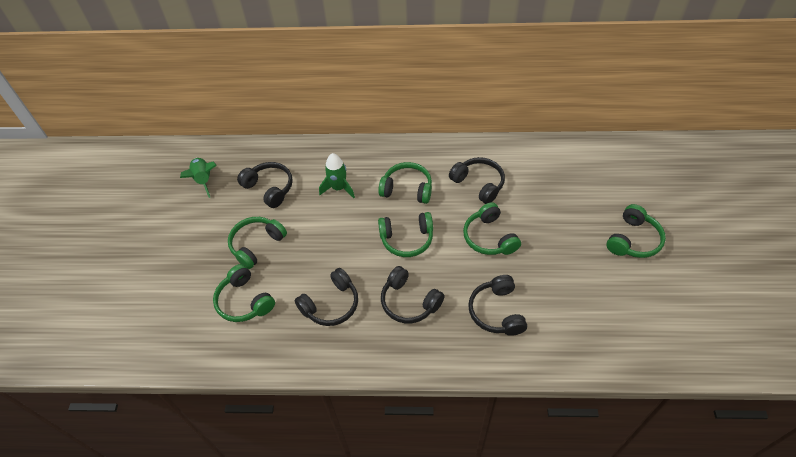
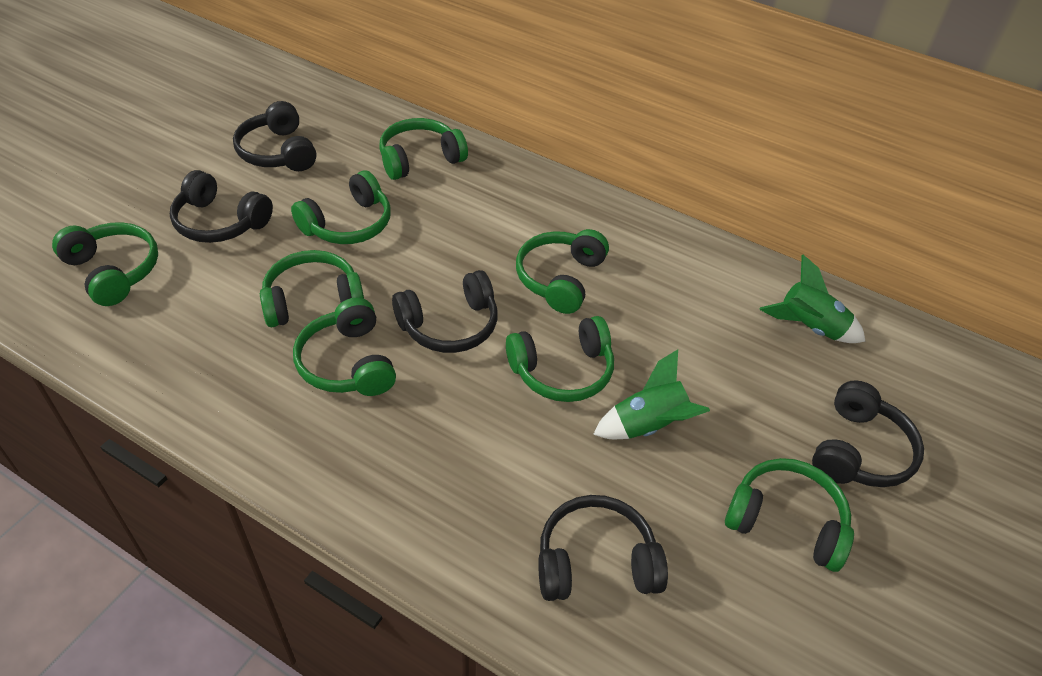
green headphones: [213,264,275,322] [228,217,287,269] [378,162,432,204] [378,212,433,257] [463,202,521,255] [606,204,666,258] = 6 -> [52,222,158,306] [260,250,364,327] [291,170,391,244] [293,298,396,396] [379,118,468,180] [506,316,614,402] [516,229,609,314] [725,458,854,572] = 8

